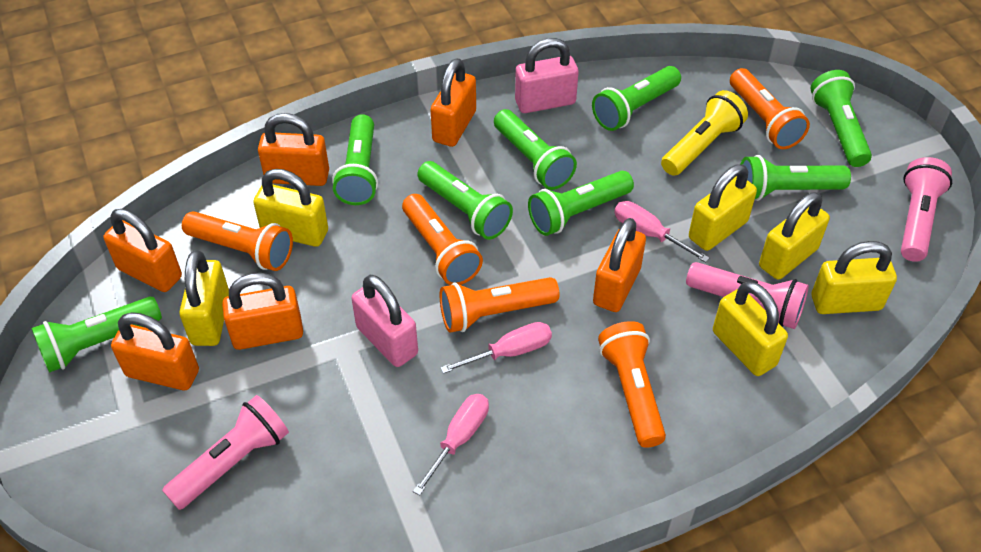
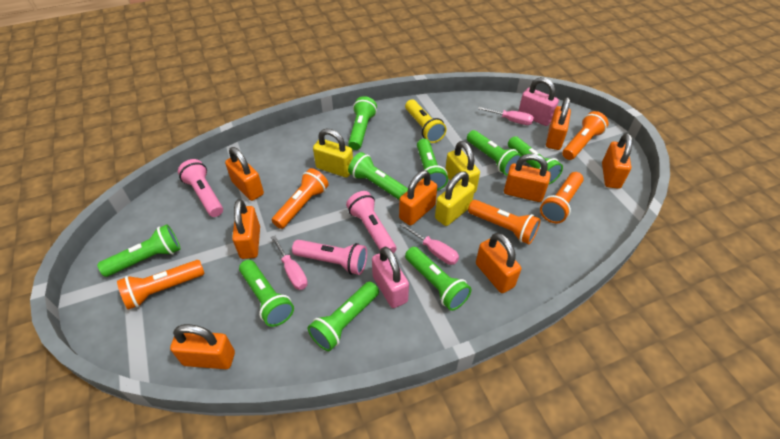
green flashlight: [31,297,162,373] [332,114,378,205] [417,161,513,240] [494,109,577,190] [528,171,634,236] [592,66,681,131] [740,155,851,201] [810,70,872,167] = 8 -> [97,224,181,277] [239,260,294,327] [308,282,379,351] [348,96,377,150] [348,152,408,200] [405,247,471,311] [417,139,448,191] [467,130,522,176] [508,136,563,184] = 9
orange padlock: [103,209,182,292] [111,312,199,390] [222,273,303,350] [258,113,329,186] [431,58,476,147] [593,218,646,312] = 6 -> [170,324,235,369] [225,147,264,201] [232,199,260,259] [399,170,437,226] [476,233,521,293] [504,154,551,202] [546,97,571,150] [602,133,632,189] = 8
yellow padlock: [179,250,229,346] [253,169,328,247] [689,164,757,251] [713,281,788,376] [759,192,830,280] [812,241,897,314] = 6 -> [313,129,353,178] [435,171,475,226] [445,141,480,193] = 3

